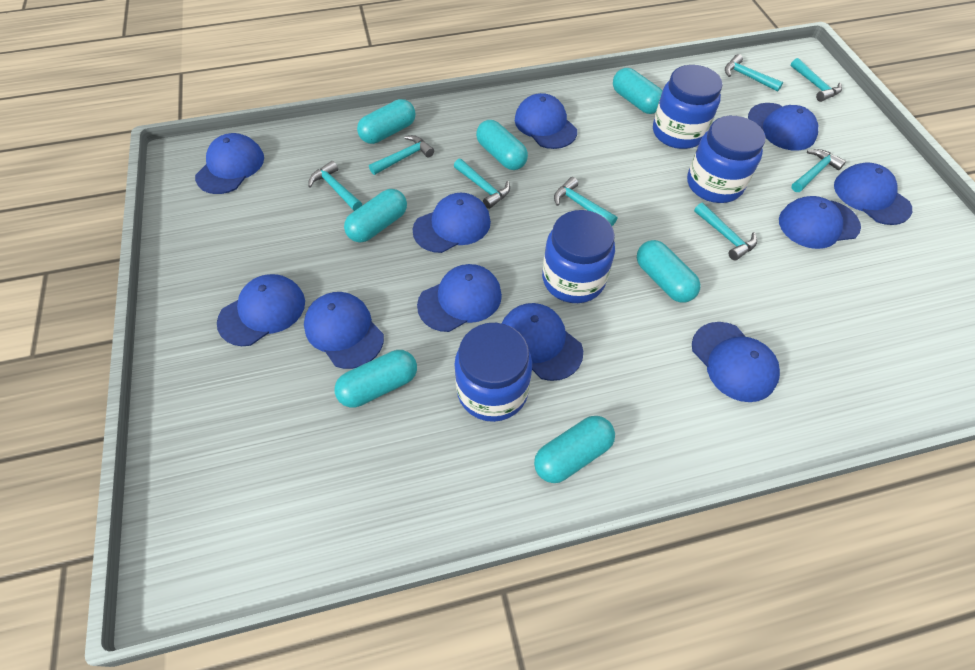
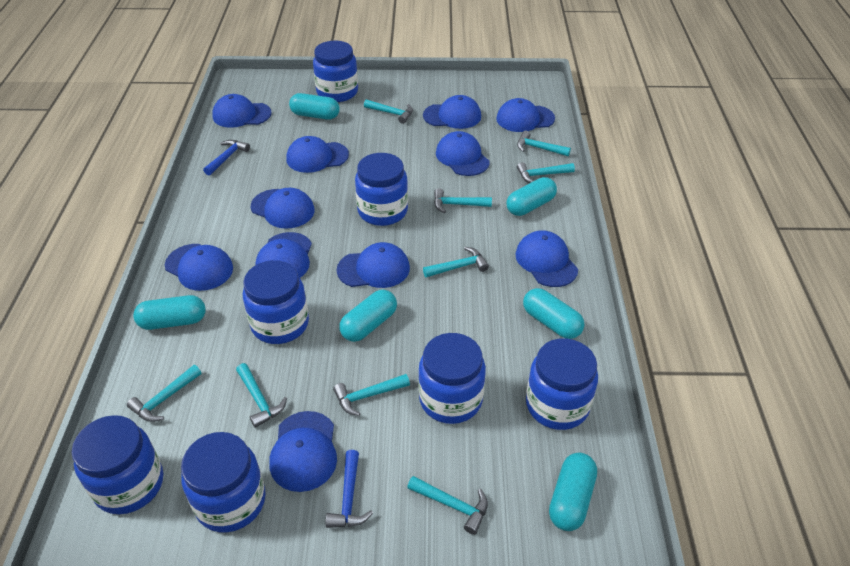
blue hammer: none = 0 -> [203,140,250,175] [325,450,373,528] = 2
blue jar: [454,323,532,422] [542,210,615,303] [653,65,722,149] [687,116,765,203] = 4 -> [72,415,163,514] [181,432,266,532] [243,260,309,344] [313,41,358,102] [355,153,408,226] [418,333,486,424] [526,338,598,430] = 7
turquoise capsule: [334,350,417,407] [344,189,407,243] [357,99,416,144] [476,120,528,170] [534,416,615,483] [613,68,662,114] [637,240,701,303] = 7 -> [133,295,206,330] [289,93,340,120] [339,290,397,342] [506,177,557,216] [523,288,585,339] [549,453,597,531] = 6
turquoise hammer: [308,161,362,211] [369,135,434,175] [454,159,510,209] [554,177,618,226] [694,203,757,260] [725,54,783,92] [791,58,842,102] [791,149,846,192] = 8 -> [127,365,202,422] [236,363,287,428] [333,374,410,416] [364,99,413,124] [407,476,488,535] [423,247,489,277] [434,188,492,213] [517,130,571,156] [517,162,575,183] = 9

